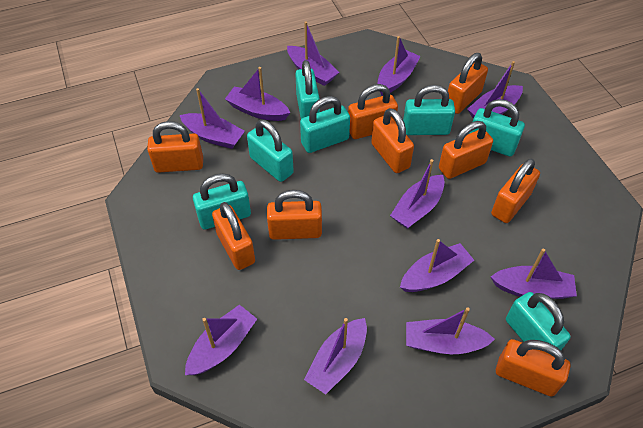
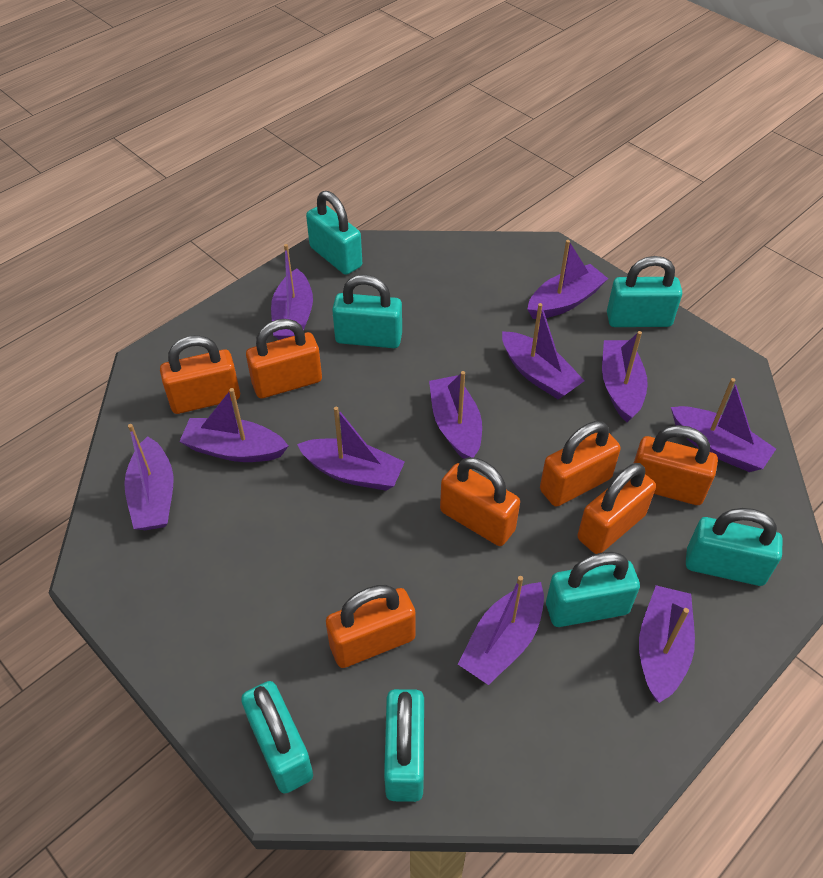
orange padlock: [147,121,203,173] [212,202,255,270] [267,190,322,240] [348,84,398,139] [371,108,414,173] [439,121,493,179] [448,53,488,114] [491,158,540,223] [496,339,571,397] = 9 -> [160,335,240,414] [246,319,322,399] [326,585,416,668] [440,457,520,546] [540,421,621,507] [578,463,656,554] [633,425,718,505] = 7

